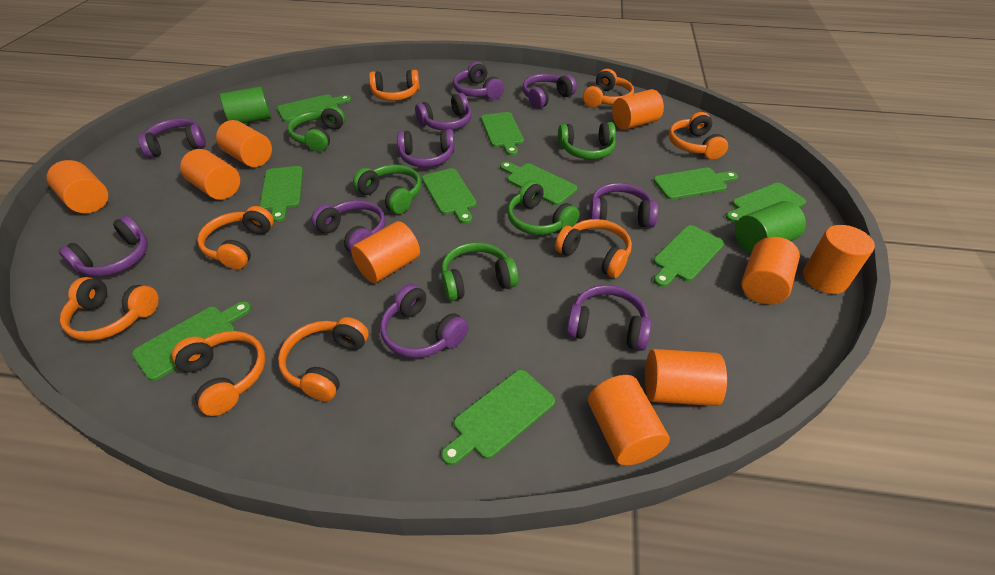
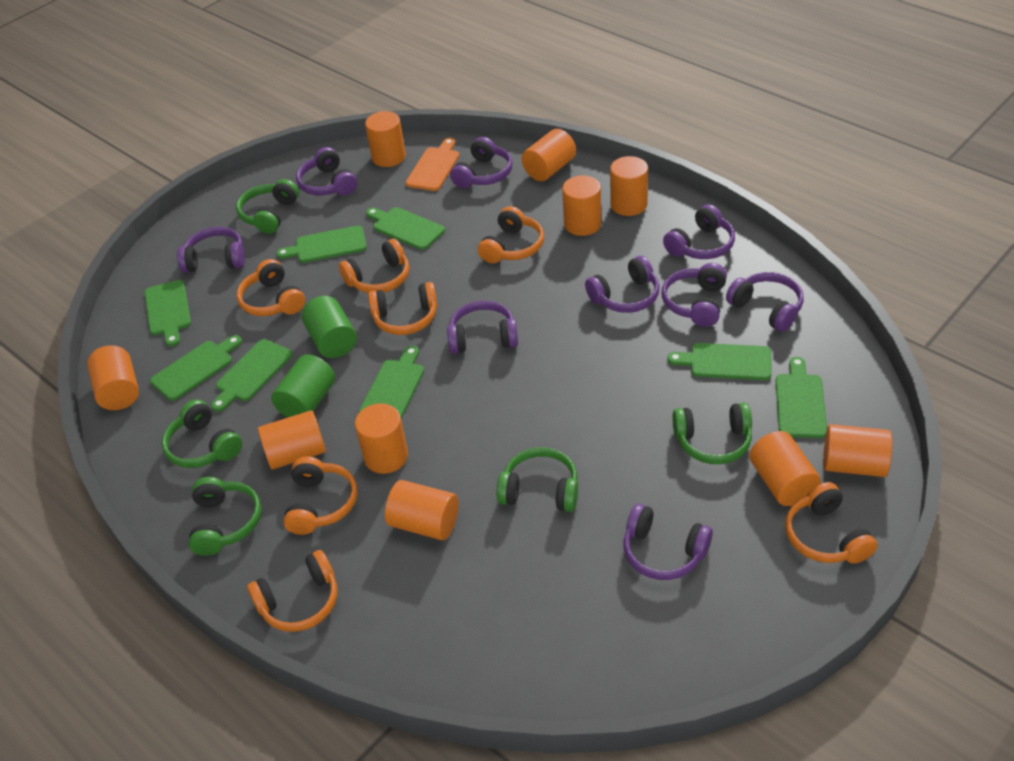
green cutting board: [132,301,251,381] [260,166,303,222] [277,94,351,122] [422,168,477,224] [441,370,555,465] [481,112,524,156] [500,162,577,205] [653,168,738,200] [654,225,724,287] [726,183,806,222] = 10 -> [145,280,191,346] [150,335,242,401] [211,339,293,412] [276,225,367,263] [359,346,424,419] [366,207,445,250] [667,343,772,380] [776,357,827,438] = 8
orange cutting board: none = 0 -> [406,138,459,191] = 1
orange cylinder: [47,160,108,213] [180,149,240,200] [216,120,272,167] [351,221,420,283] [588,375,670,465] [612,89,664,130] [645,349,727,406] [741,237,800,305] [803,225,875,294] = 9 -> [87,345,139,410] [258,410,326,469] [355,403,408,474] [365,111,406,167] [385,480,458,540] [522,129,576,181] [562,175,601,236] [610,156,648,216] [749,431,821,506] [823,424,892,477] = 10
orange headphones: [60,277,159,341] [172,331,265,416] [197,206,274,269] [278,317,369,401] [369,70,419,101] [555,219,632,278] [583,69,634,108] [669,112,728,159] = 8 -> [237,259,305,316] [247,550,337,632] [283,456,358,535] [339,239,409,293] [368,282,437,335] [478,206,544,263] [785,482,878,564] = 7
purple headphones: [58,215,148,276] [138,118,206,158] [311,200,386,252] [380,284,469,358] [397,129,455,167] [415,93,472,130] [453,62,504,100] [522,74,577,109] [566,285,651,351] [589,183,658,228] = 10 -> [177,227,245,273] [296,147,357,196] [447,301,518,354] [450,137,513,188] [585,256,660,313] [623,504,713,580] [662,263,727,327] [663,204,735,259] [726,272,804,332] = 9

